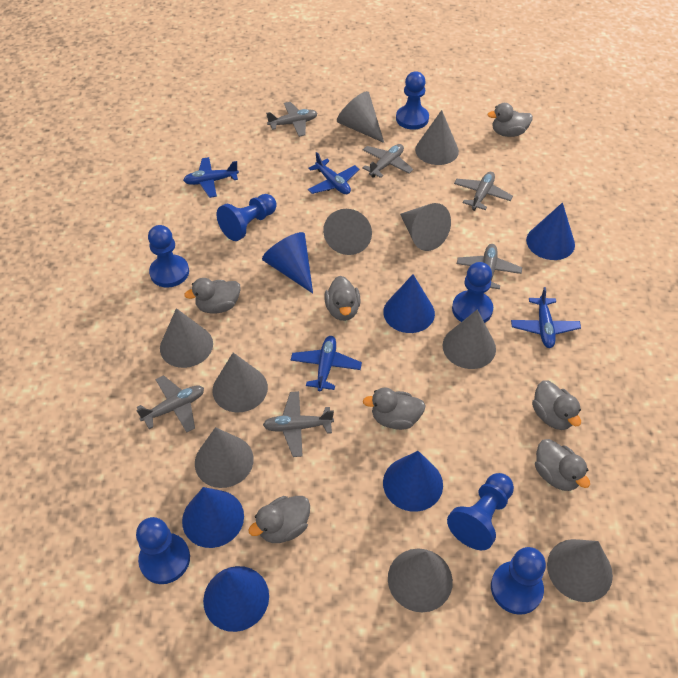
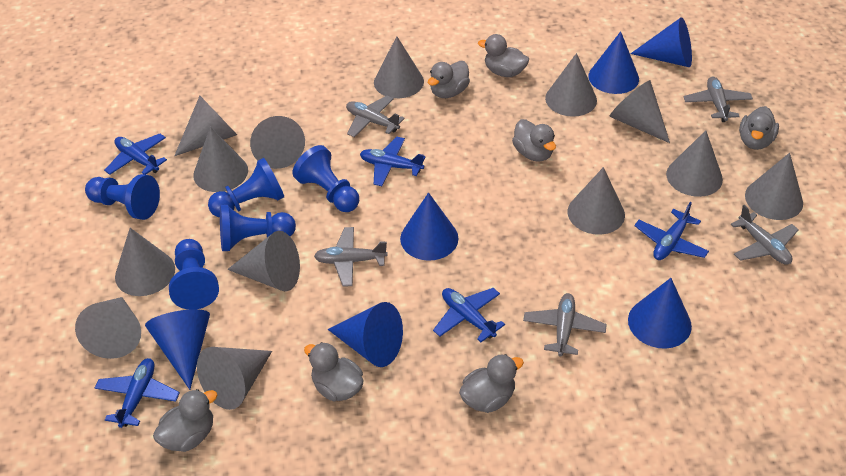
blue pawn: [136,517,190,584] [148,225,189,288] [217,194,277,241] [396,71,429,130] [447,473,514,550] [452,262,493,323] [491,547,546,615] = 7 -> [85,174,160,220] [169,239,219,310] [208,158,284,217] [220,205,296,251] [293,145,359,212] = 5
blue plane: [183,157,239,198] [291,336,362,391] [308,152,359,194] [511,287,581,348] = 4 -> [95,358,180,428] [104,134,167,175] [360,137,425,186] [433,288,505,342] [634,202,709,260] = 5
grey cone: [160,308,213,368] [195,427,254,488] [212,353,268,412] [323,209,372,255] [337,91,384,143] [388,549,453,612] [400,203,451,251] [415,110,459,165] [443,309,496,369] [547,539,613,602] = 10 -> [75,297,141,359] [115,228,175,296] [174,96,237,156] [193,127,248,192] [197,347,272,410] [227,231,300,291] [250,116,305,169] [374,36,424,98] [545,53,597,117] [568,167,625,235] [610,80,670,143] [666,130,723,197] [745,153,803,220] = 13
grey plane: [136,375,204,432] [263,391,334,457] [266,102,318,137] [362,144,413,178] [454,172,513,211] [457,244,522,289] = 6 -> [314,227,388,287] [346,96,405,137] [523,293,607,356] [683,77,753,122] [731,205,799,265] = 5

